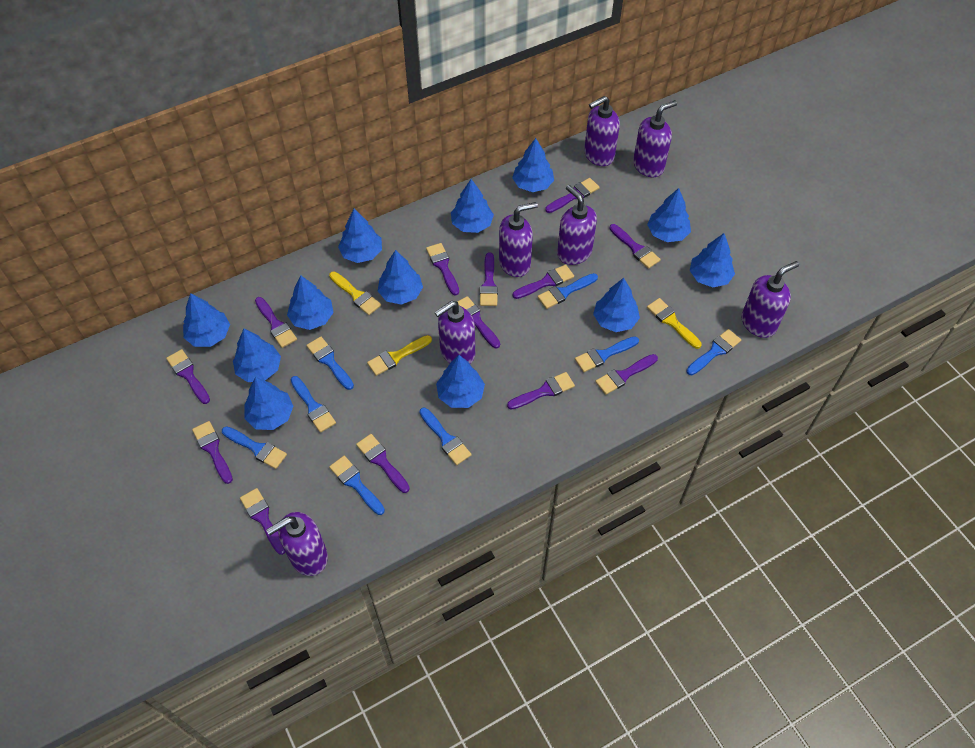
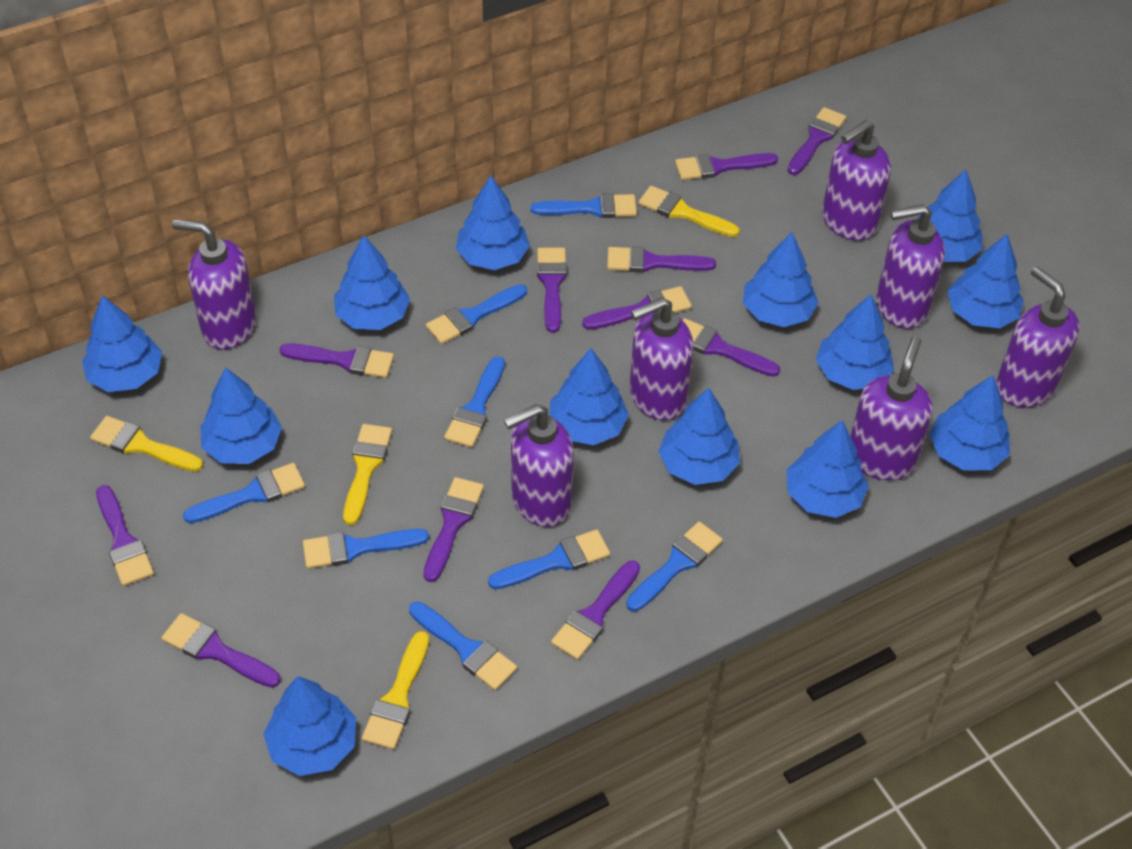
blue tree: [183,293,230,347] [233,329,281,382] [244,377,294,430] [287,275,334,330] [338,209,382,263] [378,250,423,305] [436,355,485,408] [451,179,494,233] [512,138,554,192] [593,278,640,332] [647,188,691,242] [690,233,735,287] = 12 -> [82,295,162,392] [200,367,282,464] [263,676,356,776] [334,235,410,330] [456,176,530,270] [549,348,629,445] [658,388,740,485] [743,232,819,327] [787,420,869,518] [816,294,894,390] [917,170,982,262] [929,375,1010,471] [947,234,1024,328] = 13
purple brush: [166,349,210,404] [192,421,233,484] [240,488,285,555] [255,297,297,348] [356,434,410,493] [426,243,459,296] [457,296,500,348] [480,252,498,306] [507,372,575,410] [512,265,574,299] [545,178,600,213] [595,354,658,395] [609,224,661,269] = 13 -> [96,485,154,586] [161,613,281,688] [279,343,394,378] [423,477,484,582] [537,248,567,333] [551,561,640,660] [582,286,692,330] [607,246,716,273] [675,153,778,180] [683,318,780,377] [787,107,846,175] = 11
yellow brush: [329,271,381,315] [367,335,432,376] [647,298,702,349] = 3 -> [90,416,203,472] [343,424,392,525] [362,631,429,749] [638,186,740,237] = 4

